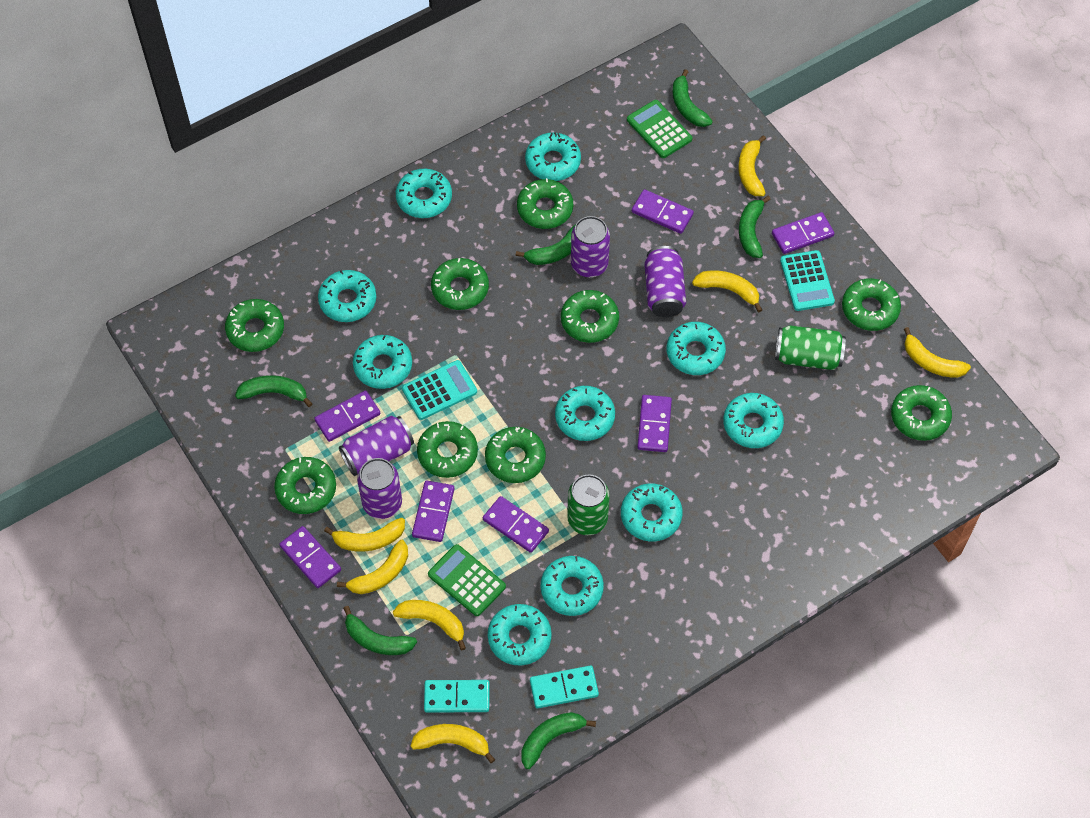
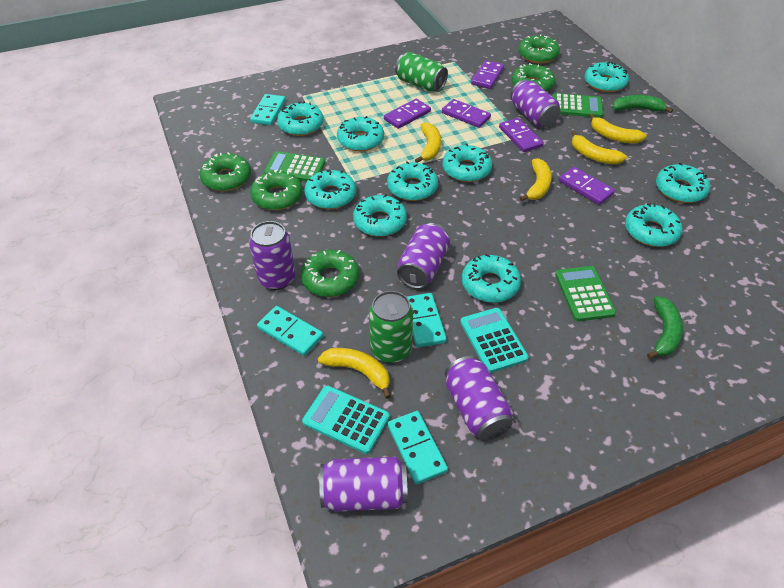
green banana: [235,375,312,407] [343,606,417,655] [515,224,576,265] [521,712,596,769] [673,69,713,127] [739,196,771,258] = 6 -> [612,95,673,113] [647,296,683,359] = 2
green calculator: [428,544,506,616] [627,100,692,158] = 2 -> [264,151,325,182] [552,93,603,118] [555,266,616,321] = 3
green donut: [225,299,284,352] [274,457,336,514] [417,421,478,478] [431,258,489,310] [485,427,546,483] [517,178,573,229] [561,290,619,343] [842,278,901,331] [891,385,952,441] = 9 -> [200,152,251,191] [250,170,303,210] [301,250,359,297] [512,63,555,92] [518,34,560,63] = 5
purple can: [339,416,414,476] [357,458,402,519] [571,216,610,278] [644,246,686,317] = 4 -> [249,221,295,290] [319,457,408,512] [397,223,450,289] [445,356,513,441] [510,79,561,127] = 5
purple domino: [279,526,341,588] [314,390,380,442] [412,481,454,542] [483,496,549,553] [632,189,694,234] [637,395,672,452] [772,212,834,254] = 7 -> [384,99,431,129] [442,99,491,128] [471,60,504,89] [499,118,544,152] [559,167,615,205] = 5
turquoise domino: [424,680,490,713] [530,666,599,708] = 2 -> [250,94,286,125] [257,306,323,356] [387,411,448,484] [407,293,447,347] = 4
yellow banana: [324,518,405,552] [337,540,408,594] [393,600,466,650] [411,724,495,763] [692,270,762,312] [738,135,766,196] [904,327,971,378] = 7 -> [318,348,391,399] [415,122,441,163] [520,158,552,201] [571,131,627,164] [589,113,647,143] = 5

